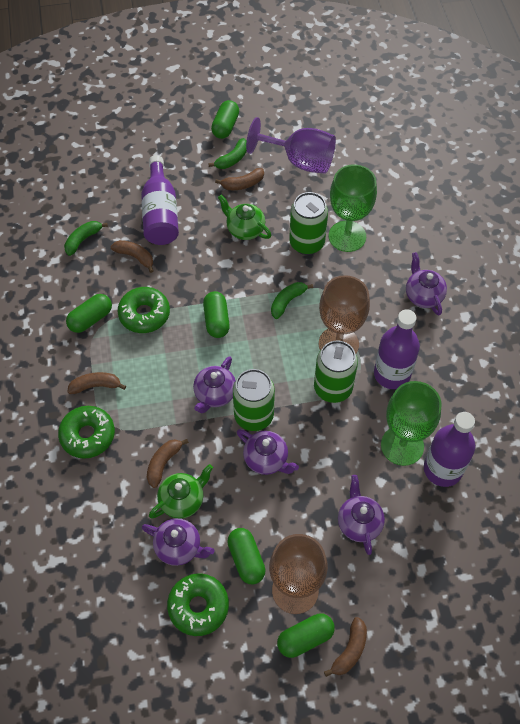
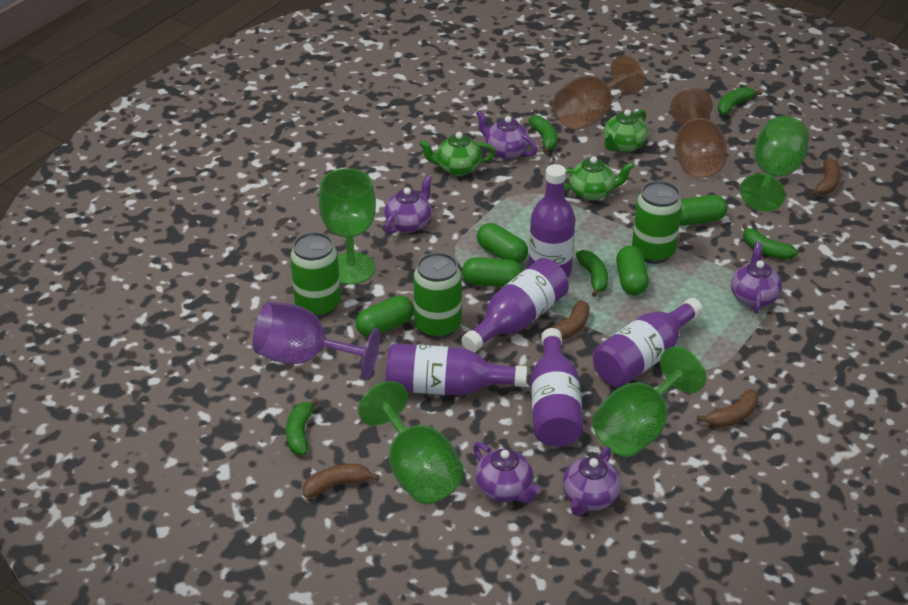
brown banana: [67,372,126,394] [111,240,153,273] [147,439,189,488] [215,168,264,190] [324,617,367,677] = 5 -> [303,464,379,498] [539,300,590,340] [697,389,759,428] [811,158,841,196] = 4
green banana: [64,221,108,256] [208,138,247,169] [271,282,313,319] = 3 -> [286,398,319,455] [528,116,557,154] [576,250,608,297] [717,87,762,115] [742,224,798,260] = 5
green donut: [58,406,115,459] [118,287,170,333] [167,573,229,636] = 3 -> none = 0
green goblet: [329,164,377,252] [381,381,441,466] = 2 -> [319,168,376,285] [358,381,464,504] [592,347,706,457] [740,116,809,212] = 4
green teapot: [149,464,213,519] [218,195,271,240] = 2 -> [419,132,496,176] [564,156,634,201] [604,109,648,153] = 3
purple bottle: [141,155,179,245] [374,309,420,389] [424,412,475,487] = 3 -> [386,343,527,396] [461,258,569,352] [529,164,575,277] [531,328,583,447] [593,298,703,387] = 5

